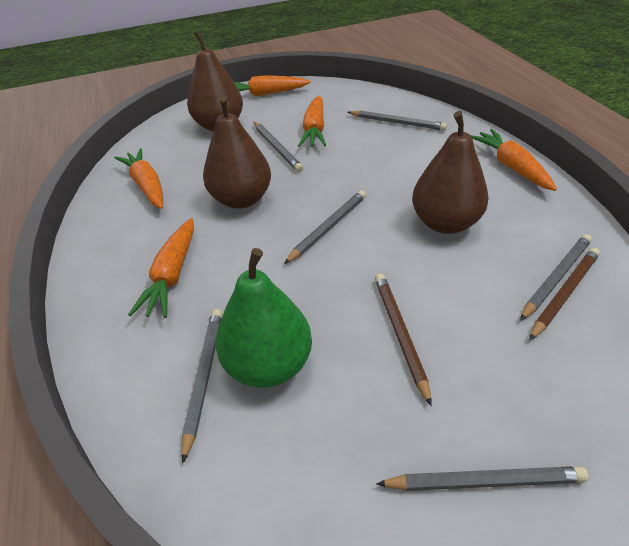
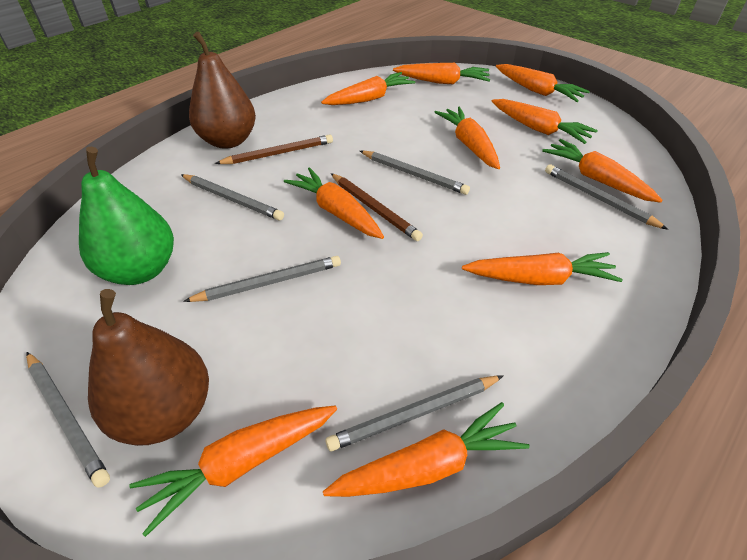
brown pear: [187,31,243,132] [203,95,271,209] [412,111,489,234] = 3 -> [88,289,209,446] [189,31,256,149] = 2
orange carrot: [114,148,163,209] [128,218,194,318] [234,75,311,97] [298,95,326,147] [471,129,557,191] = 5 -> [129,406,337,537] [284,167,384,239] [321,72,416,105] [323,402,530,497] [393,63,490,84] [434,107,500,169] [462,252,622,285] [491,99,598,144] [496,64,590,102] [542,139,663,203] = 10

